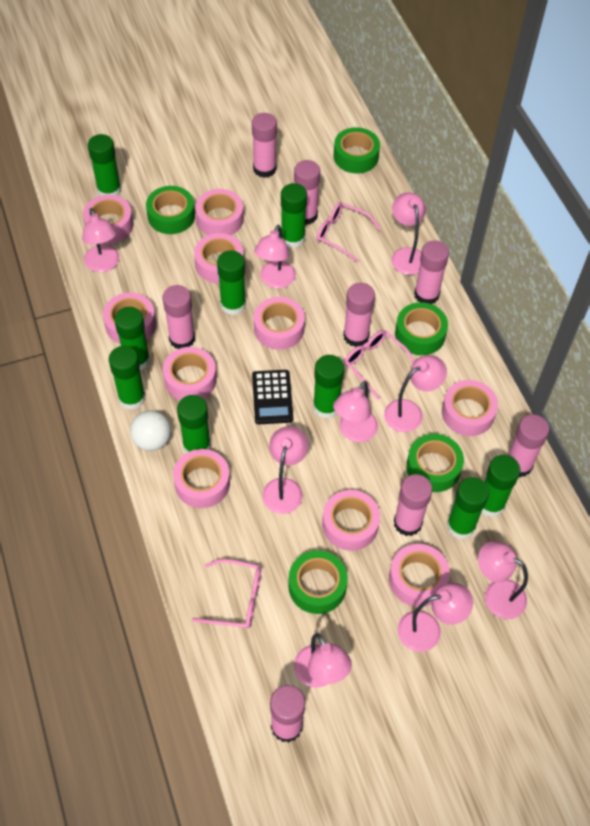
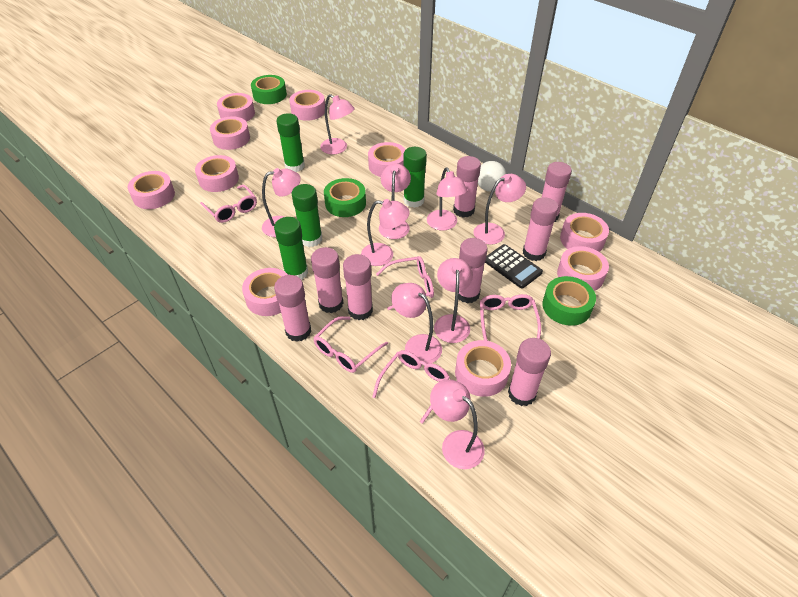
green glue stick: [88,134,121,196] [109,346,146,410] [114,307,150,370] [177,395,211,453] [217,250,246,315] [281,183,307,248] [313,355,344,419] [447,477,489,539] [481,455,521,517] = 9 -> [274,217,308,280] [276,113,305,172] [291,184,322,247] [403,147,427,208] = 4
green tape: [146,186,195,234] [288,550,348,614] [333,127,380,173] [395,302,448,355] [406,434,464,492] = 5 -> [251,75,287,104] [324,178,366,217] [542,276,596,326] = 3
pink glasses: [192,559,261,629] [317,202,381,263] [344,330,415,400] = 3 -> [200,185,257,223] [314,316,388,373] [372,350,450,424] [376,256,434,310] [480,294,541,341] = 5

